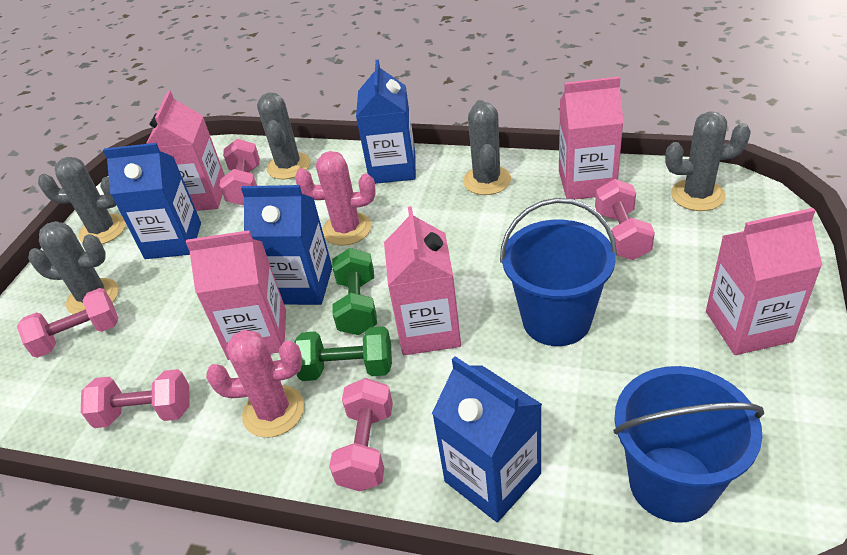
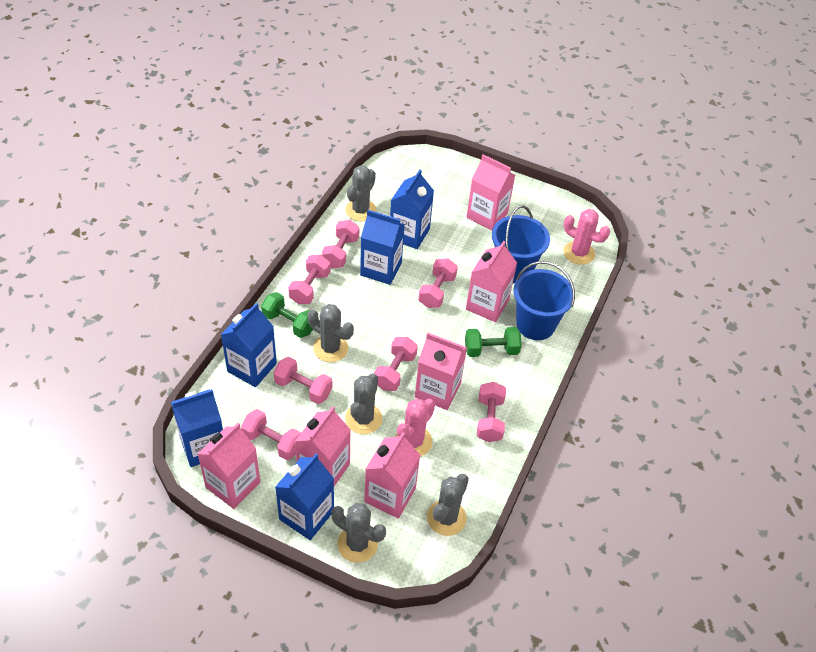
blue carton: [103,143,201,259] [241,185,332,305] [356,60,416,184] [432,356,542,522] = 4 -> [171,389,223,467] [221,303,277,387] [275,454,334,540] [360,210,405,285] [390,170,434,249] = 5
pink carton: [146,91,225,211] [186,230,286,360] [384,206,461,355] [559,76,624,199] [706,208,822,355] = 5 -> [198,423,260,509] [295,406,351,486] [364,432,420,518] [415,333,467,410] [466,241,517,322] [467,154,515,231] = 6
pink dumbbell: [17,288,118,358] [81,369,189,428] [220,139,260,205] [329,378,393,492] [595,179,655,260] = 5 -> [241,409,301,460] [273,357,333,404] [288,254,330,304] [322,220,360,269] [374,337,418,391] [418,258,458,308] [477,382,506,442] = 7

